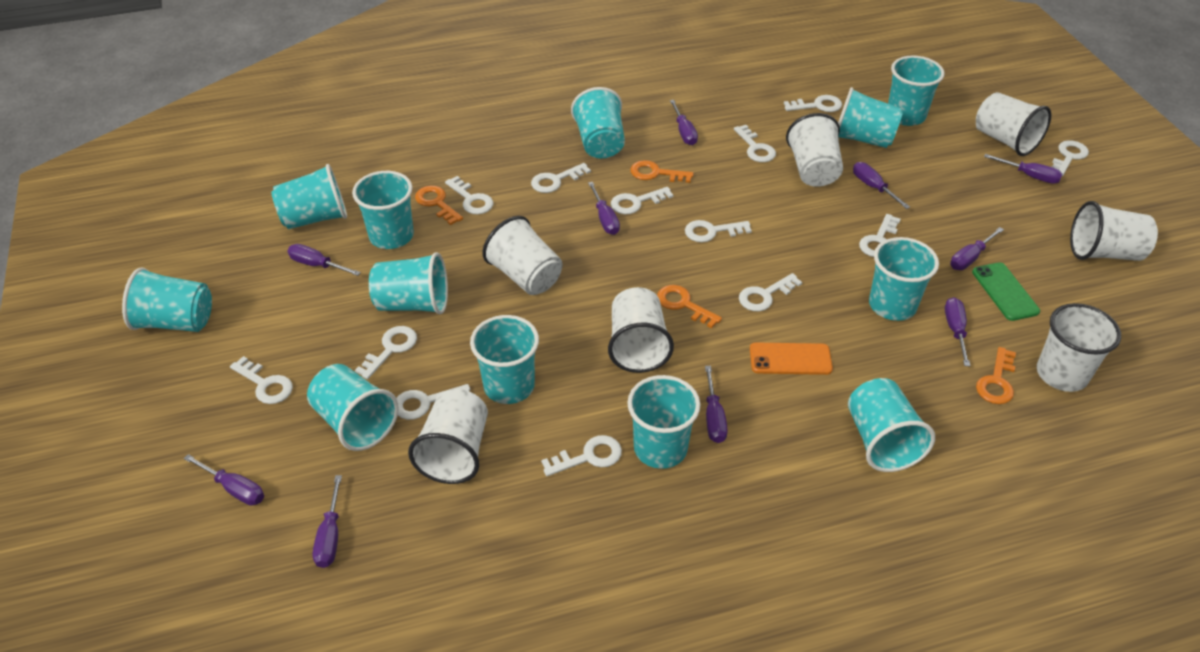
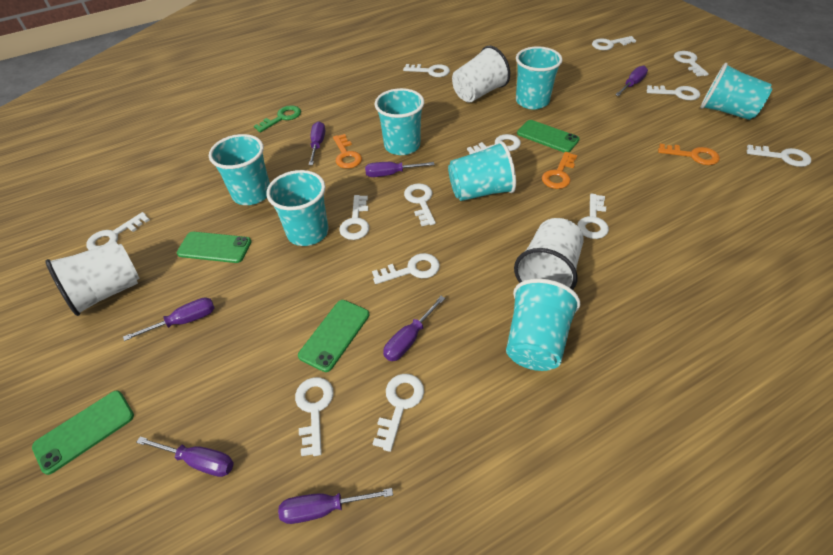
green key: none = 0 -> [254,105,301,132] = 1
green phone: [972,262,1040,321] = 1 -> [32,391,134,475] [177,232,252,263] [298,300,369,372] [517,120,580,152] = 4
orange key: [415,186,463,225] [630,160,694,183] [657,285,722,328] [976,347,1016,404] = 4 -> [333,134,362,169] [542,152,577,189] [658,144,720,165] = 3
orange phone: [750,342,833,375] = 1 -> none = 0
purple screwdriver: [184,454,264,506] [287,244,361,276] [312,475,342,568] [588,182,620,235] [670,100,698,145] [705,366,728,443] [853,162,910,209] [945,297,970,366] [950,227,1004,270] [984,154,1062,184] = 10 -> [123,297,214,341] [136,436,234,477] [278,488,393,524] [309,121,325,165] [365,162,435,177] [383,296,445,361] [615,66,648,96] = 7
turquoise cup: [122,267,212,332] [271,164,347,229] [307,364,399,451] [352,171,414,249] [369,252,448,314] [470,315,539,404] [571,87,625,158] [627,375,700,469] [838,87,903,148] [848,378,935,472] [869,237,939,321] [888,56,945,126] = 12 -> [209,134,270,205] [266,170,329,246] [375,88,424,155] [448,141,516,201] [506,279,580,371] [516,46,562,109] [700,63,772,120] = 7
white cup: [408,389,488,484] [482,216,563,295] [608,287,674,373] [786,113,843,187] [976,92,1051,156] [1037,303,1121,392] [1070,201,1158,261] = 7 -> [45,242,140,316] [452,46,510,103] [514,218,584,290] = 3

